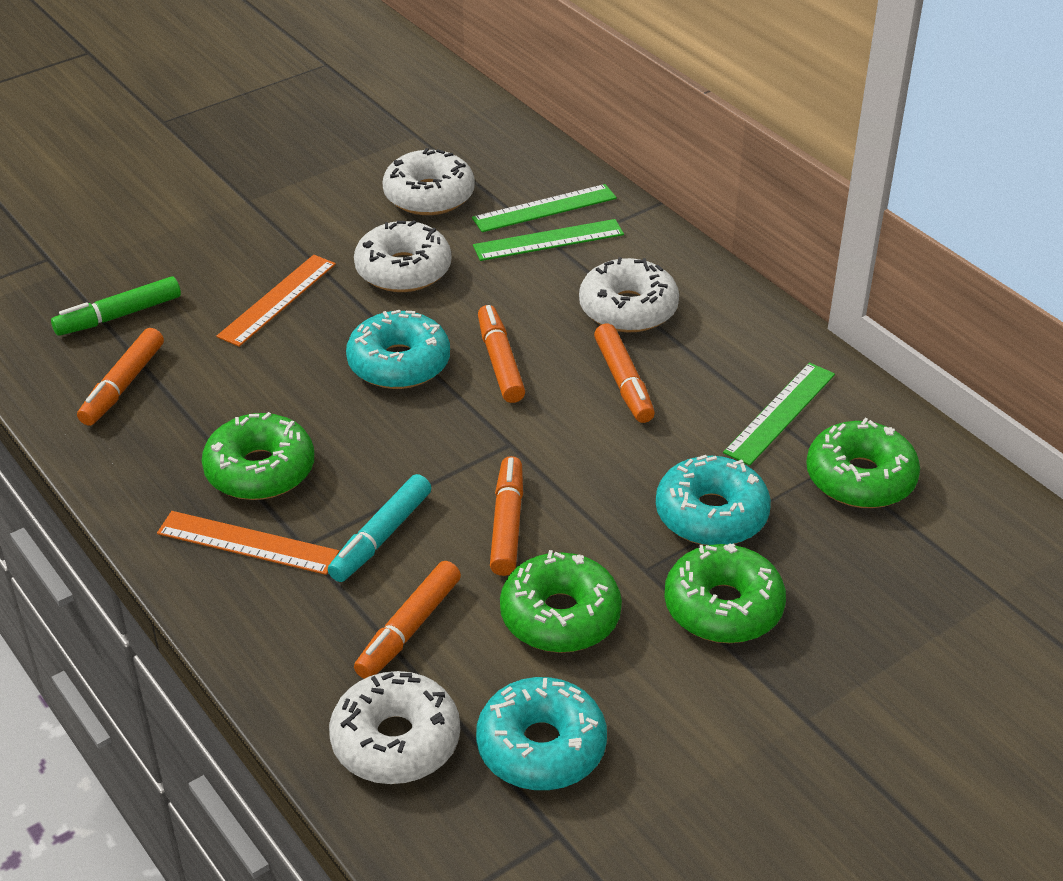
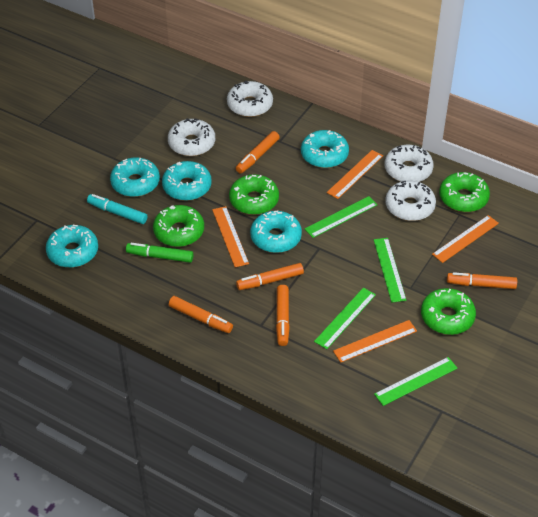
green ruler: [472,184,617,232] [473,219,624,261] [723,362,835,466] = 3 -> [305,196,377,238] [314,288,376,349] [374,238,406,302] [374,357,458,406] = 4
orange ruler: [157,511,339,575] [217,255,336,347] = 2 -> [212,206,249,267] [327,150,383,199] [333,320,417,363] [432,215,499,263] = 4
turquoise donut: [346,310,450,389] [476,677,607,790] [656,455,771,545] = 3 -> [46,225,98,268] [110,158,160,197] [162,161,212,201] [250,211,302,253] [301,130,349,168] = 5

